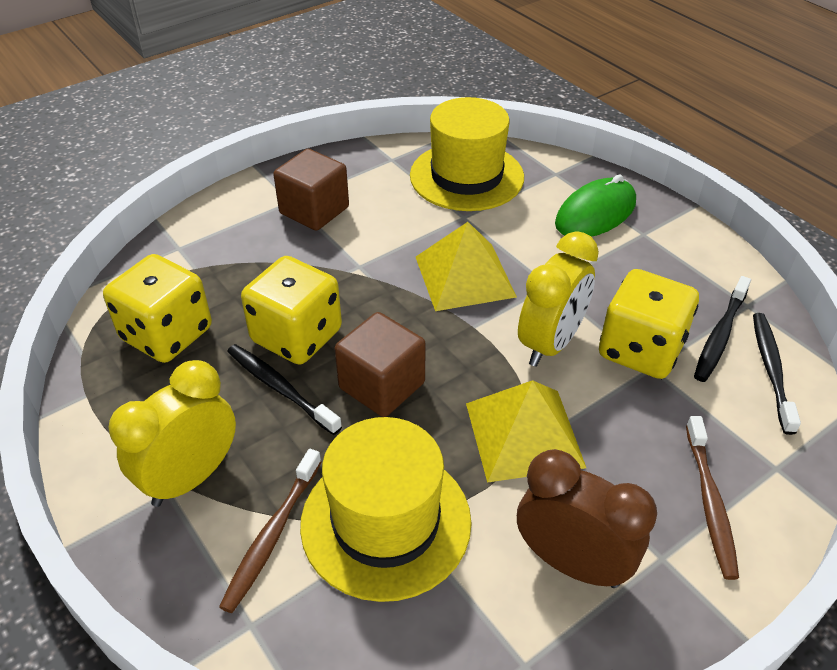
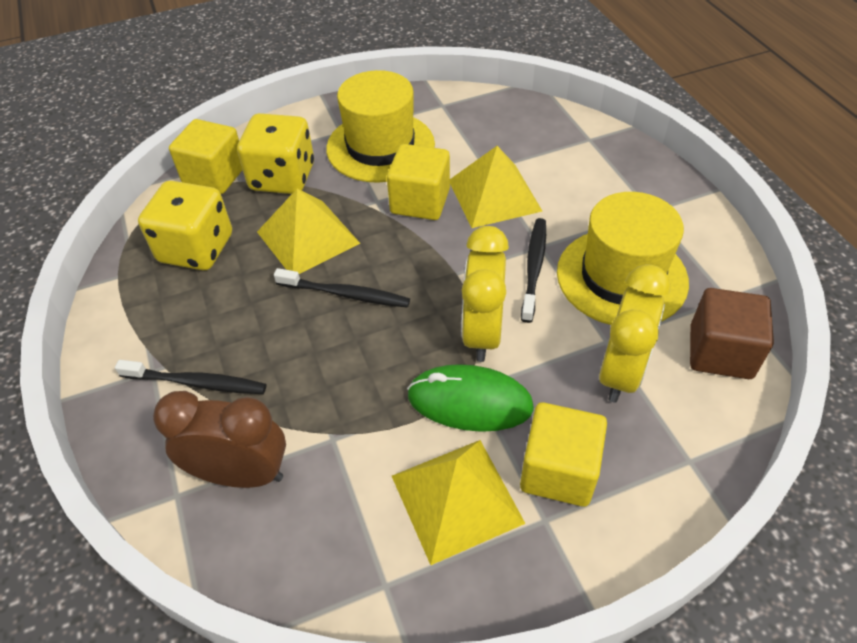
brown cube: [273,149,349,231] [334,312,426,417] = 2 -> [690,288,774,379] = 1
brown toothbrush: [219,449,321,613] [686,416,739,580] = 2 -> none = 0
yellow cube: none = 0 -> [169,119,243,194] [387,144,450,220] [520,402,607,507] = 3
yellow dice: [103,254,212,363] [241,256,342,365] [599,269,699,379] = 3 -> [138,181,232,270] [237,113,314,194] = 2
yellow pyramid: [416,222,517,311] [466,380,586,483] = 2 -> [257,189,361,274] [392,440,526,565] [450,146,542,228] = 3

